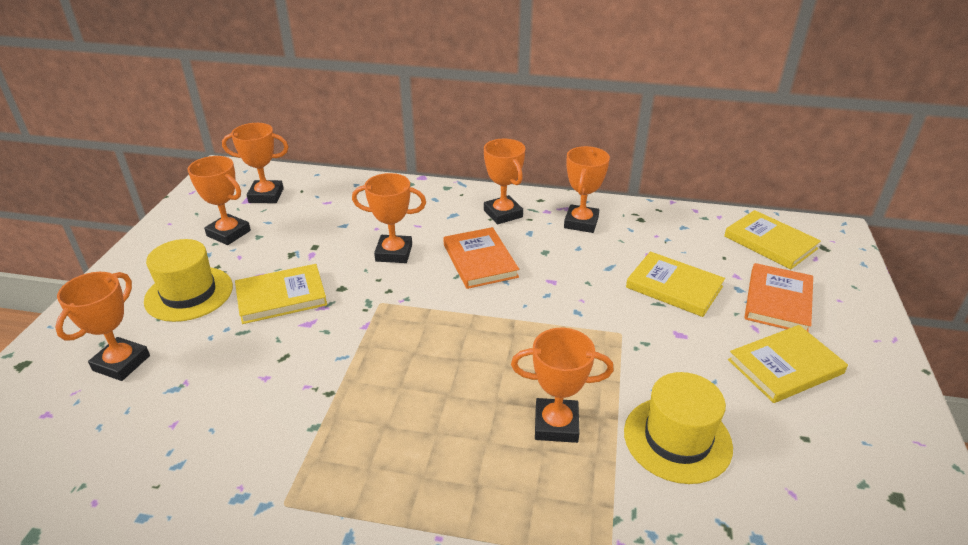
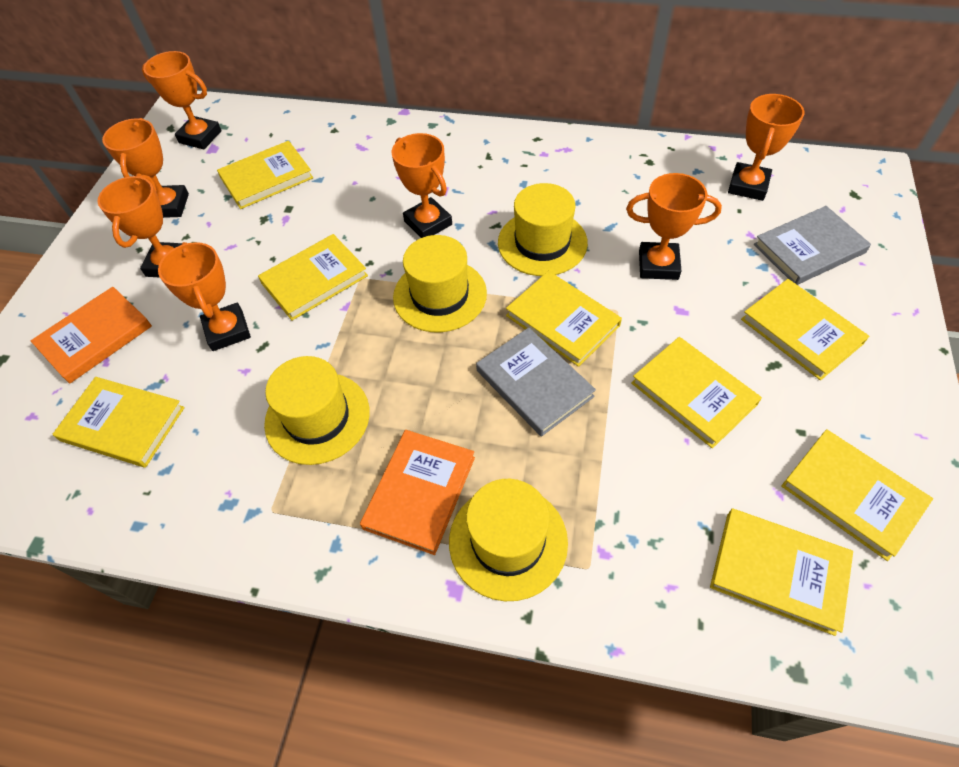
grey book: none = 0 -> [476,328,596,437] [754,206,871,285] = 2
yellow book: [235,264,327,324] [626,251,725,317] [724,210,821,270] [728,325,848,403] = 4 -> [52,377,185,468] [217,141,313,209] [258,234,368,321] [506,271,622,367] [632,337,762,448] [710,509,853,636] [741,279,869,380] [781,429,933,561] = 8
yellow hat: [144,239,233,322] [624,372,733,484] = 2 -> [264,356,370,465] [393,235,487,332] [449,479,568,601] [498,183,588,276] = 4

